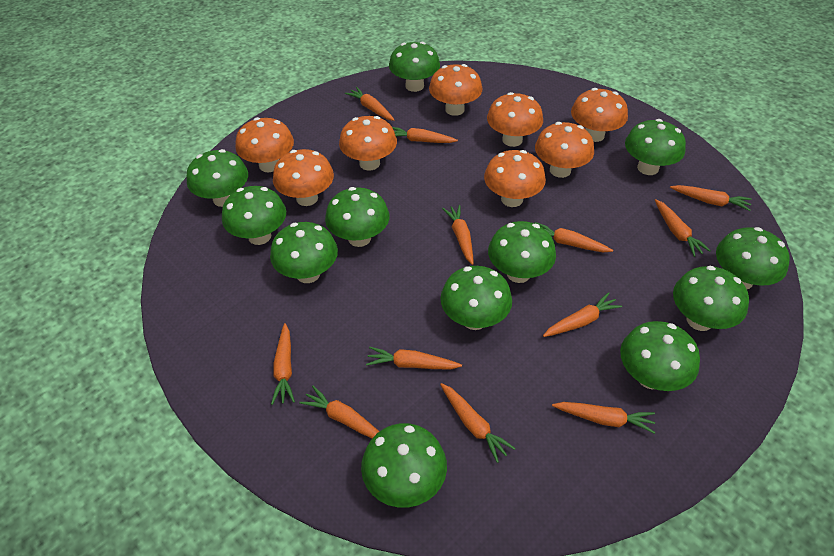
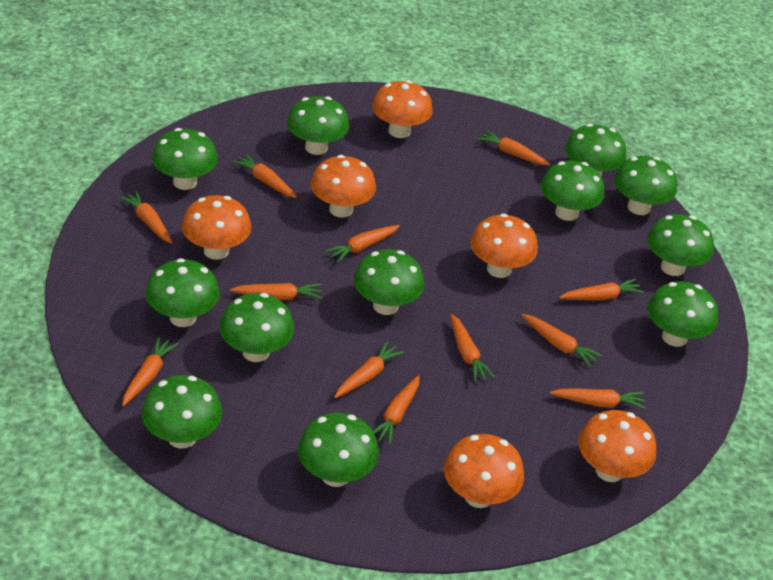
orange mushroom: [235,117,294,172] [273,149,334,206] [339,116,397,170] [429,64,482,116] [484,150,546,207] [487,92,543,147] [535,122,594,178] [571,88,628,142] = 8 -> [182,195,251,260] [310,155,376,218] [372,80,433,138] [444,434,524,508] [470,213,538,278] [578,410,656,482] = 6

